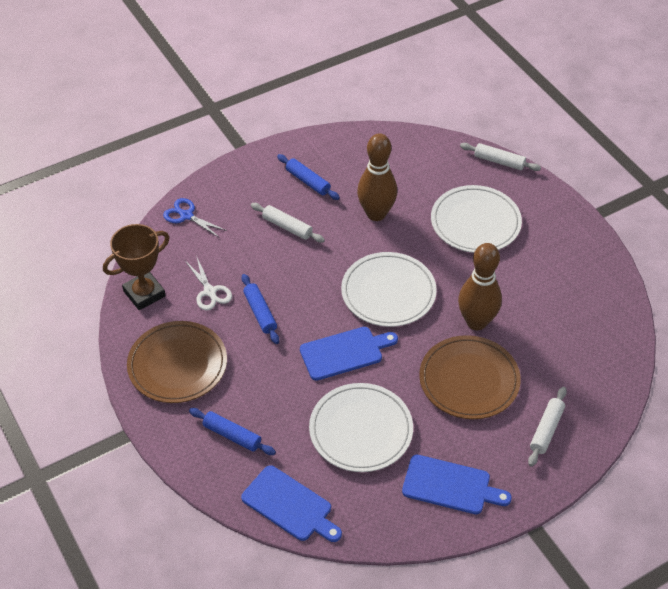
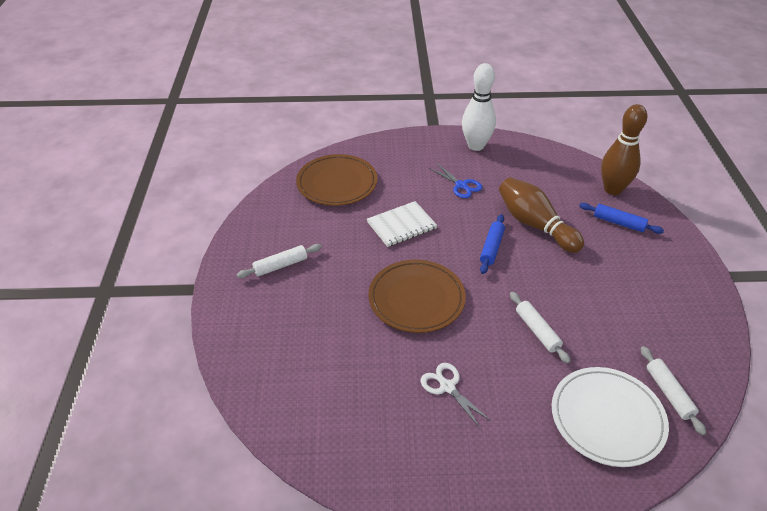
blue cutting board: [241,465,342,542] [300,327,398,381] [402,455,512,514] = 3 -> none = 0
blue rolling pin: [189,408,276,455] [241,274,279,344] [277,154,340,200] = 3 -> [480,214,505,274] [579,203,664,234] = 2
brown trophy: [103,224,170,310] = 1 -> none = 0
white bowling pin: none = 0 -> [462,63,496,151] = 1
white notebook: none = 0 -> [367,201,437,247] = 1
white plate: [309,383,413,472] [341,252,437,327] [431,185,522,253] = 3 -> [552,367,669,467] = 1

